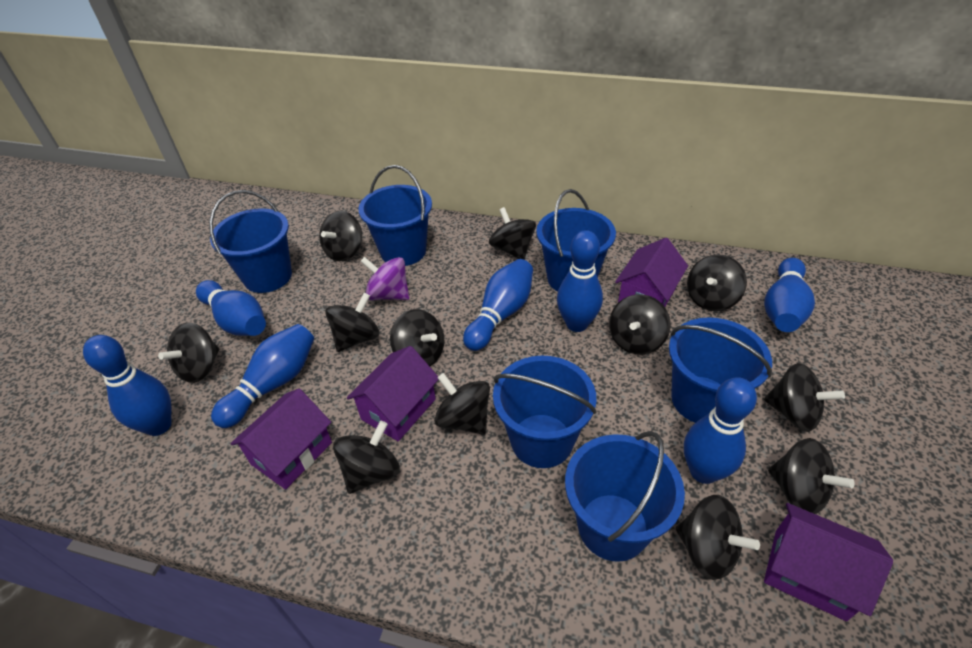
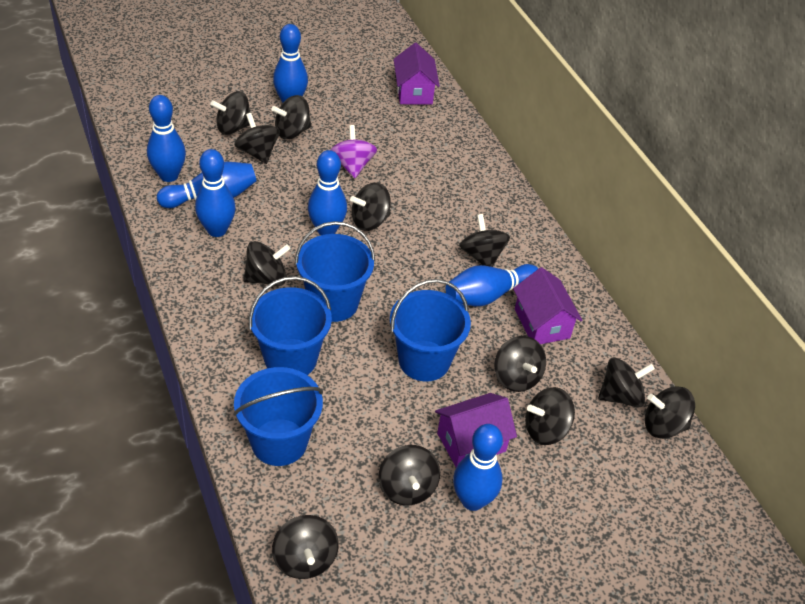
blue bucket: [209,190,292,293] [358,165,432,266] [493,356,597,468] [536,189,616,291] [565,431,685,562] [669,317,772,423] = 6 -> [233,367,323,466] [249,276,332,375] [295,221,375,322] [390,279,471,381] = 4
purple house: [230,389,332,490] [347,346,439,441] [615,238,688,307] [764,503,893,621] = 4 -> [393,43,440,105] [435,393,517,467] [513,267,582,344] = 3

